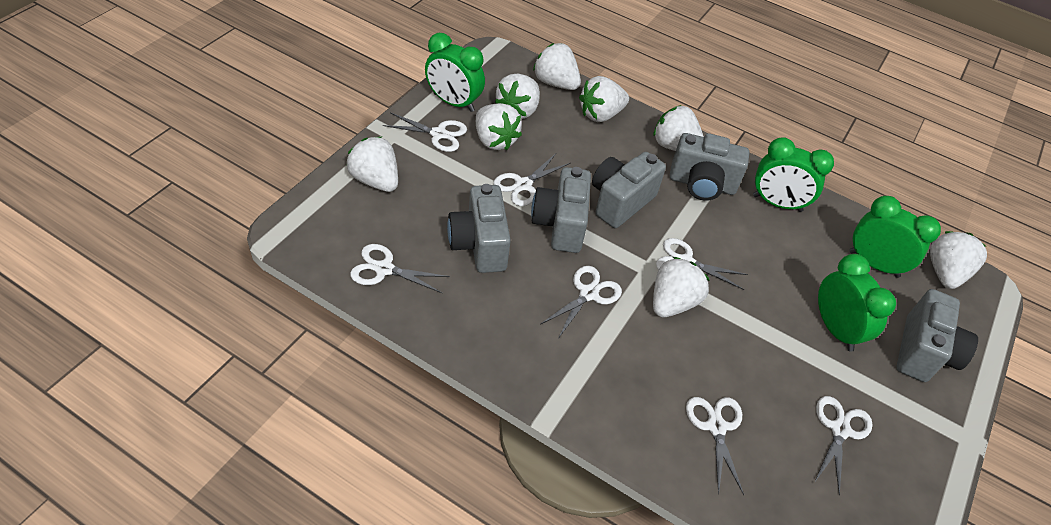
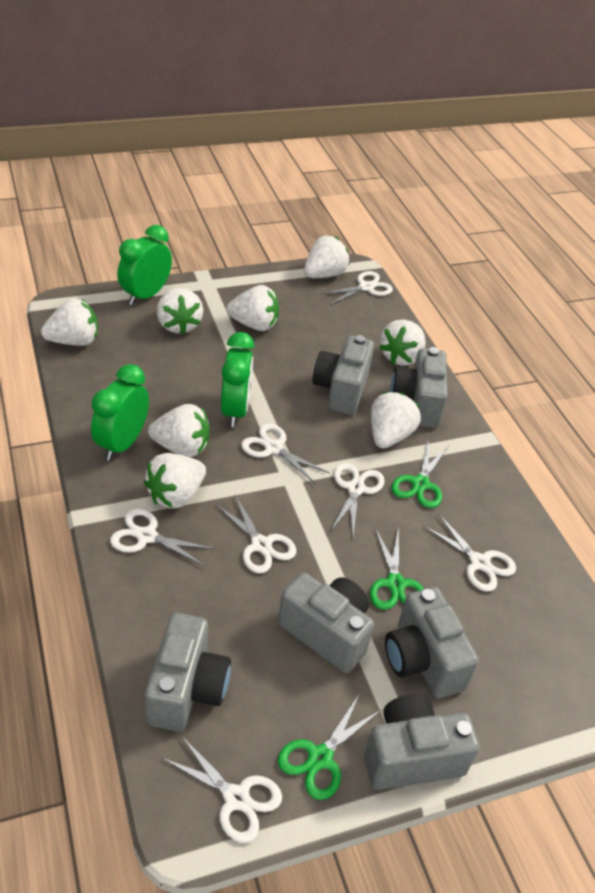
green clock: [425,33,485,112] [753,137,834,212] [818,254,896,352] [850,196,941,278] = 4 -> [91,364,149,461] [118,225,172,305] [221,332,254,427] = 3
green scissors: none = 0 -> [278,693,381,800] [370,527,424,610] [392,443,448,508] = 3
grey camera: [447,184,511,273] [531,167,591,253] [592,152,666,228] [670,133,749,201] [896,289,978,382] = 5 -> [145,613,231,732] [278,573,374,673] [313,335,374,415] [364,694,480,790] [385,587,479,699] [390,347,448,428] = 6

